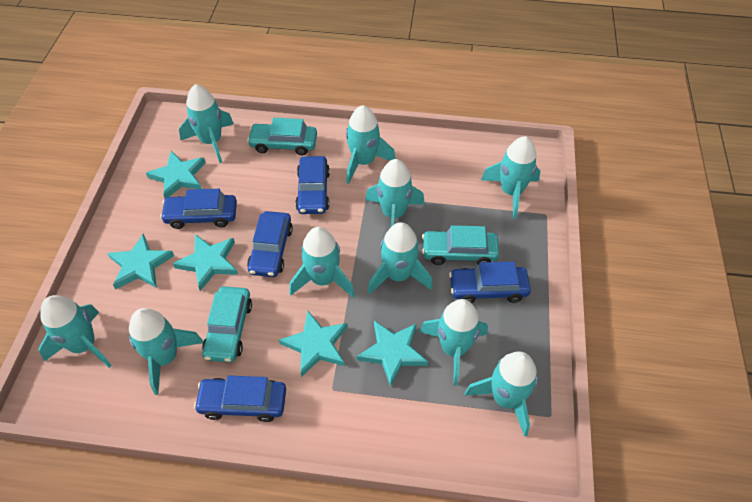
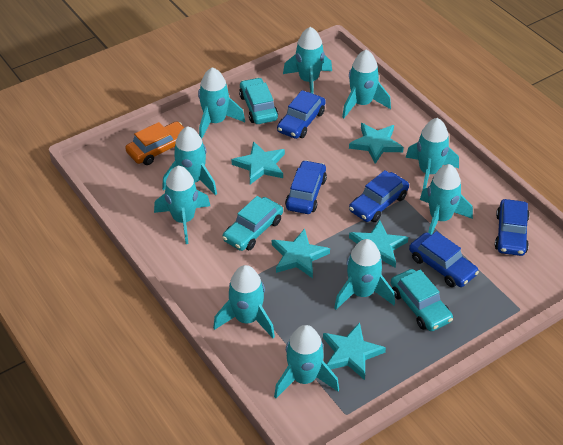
orange car: none = 0 -> [125,121,184,165] = 1

